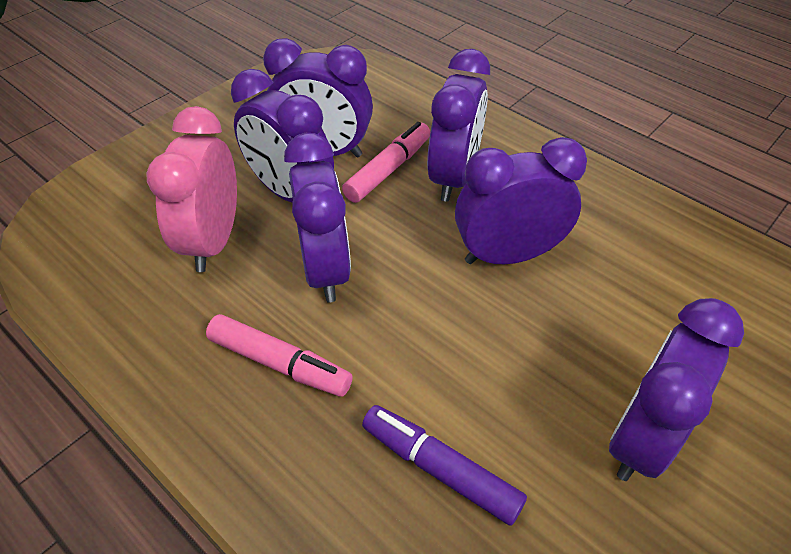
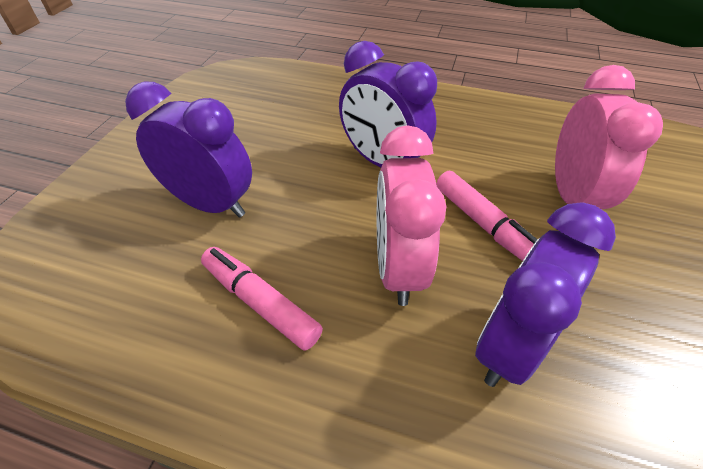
pink clock: [146,106,237,272] = 1 -> [377,125,446,306] [555,65,663,209] = 2
purple clock: [231,69,334,202] [263,38,373,157] [284,133,351,303] [427,49,490,202] [455,137,587,264] [609,298,744,481] = 6 -> [125,81,252,218] [339,41,437,167] [475,202,616,387] = 3
purple marker: [362,405,527,526] = 1 -> none = 0

